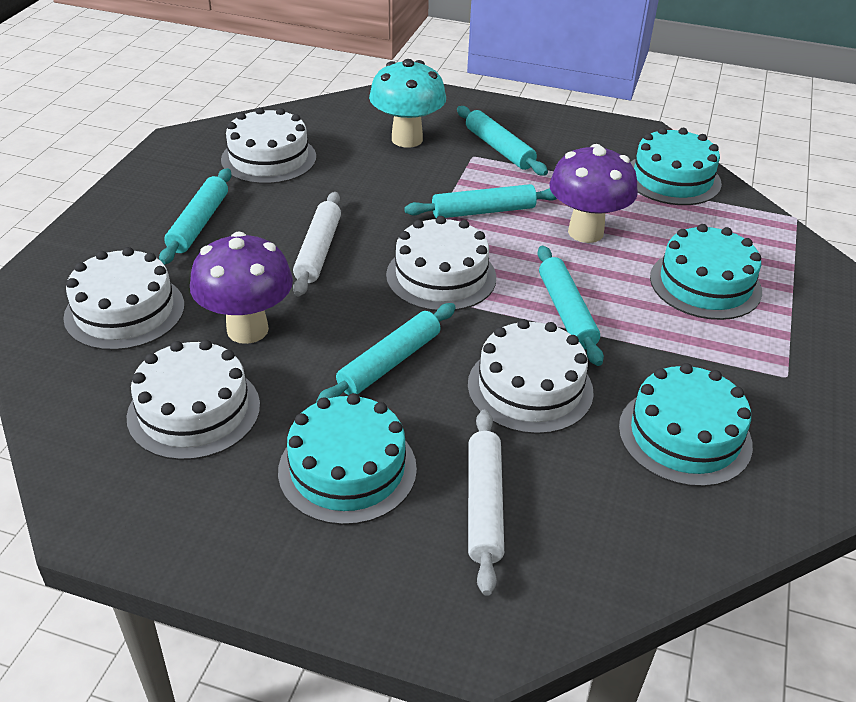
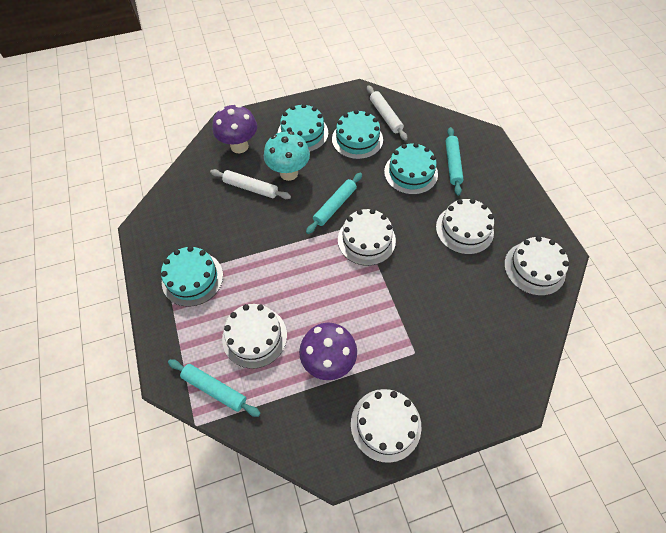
turquoise rolling pin: [159,168,232,265] [316,303,456,403] [404,184,557,218] [457,106,548,175] [537,246,604,366] = 5 -> [168,359,261,417] [306,173,362,234] [445,127,464,196] = 3

